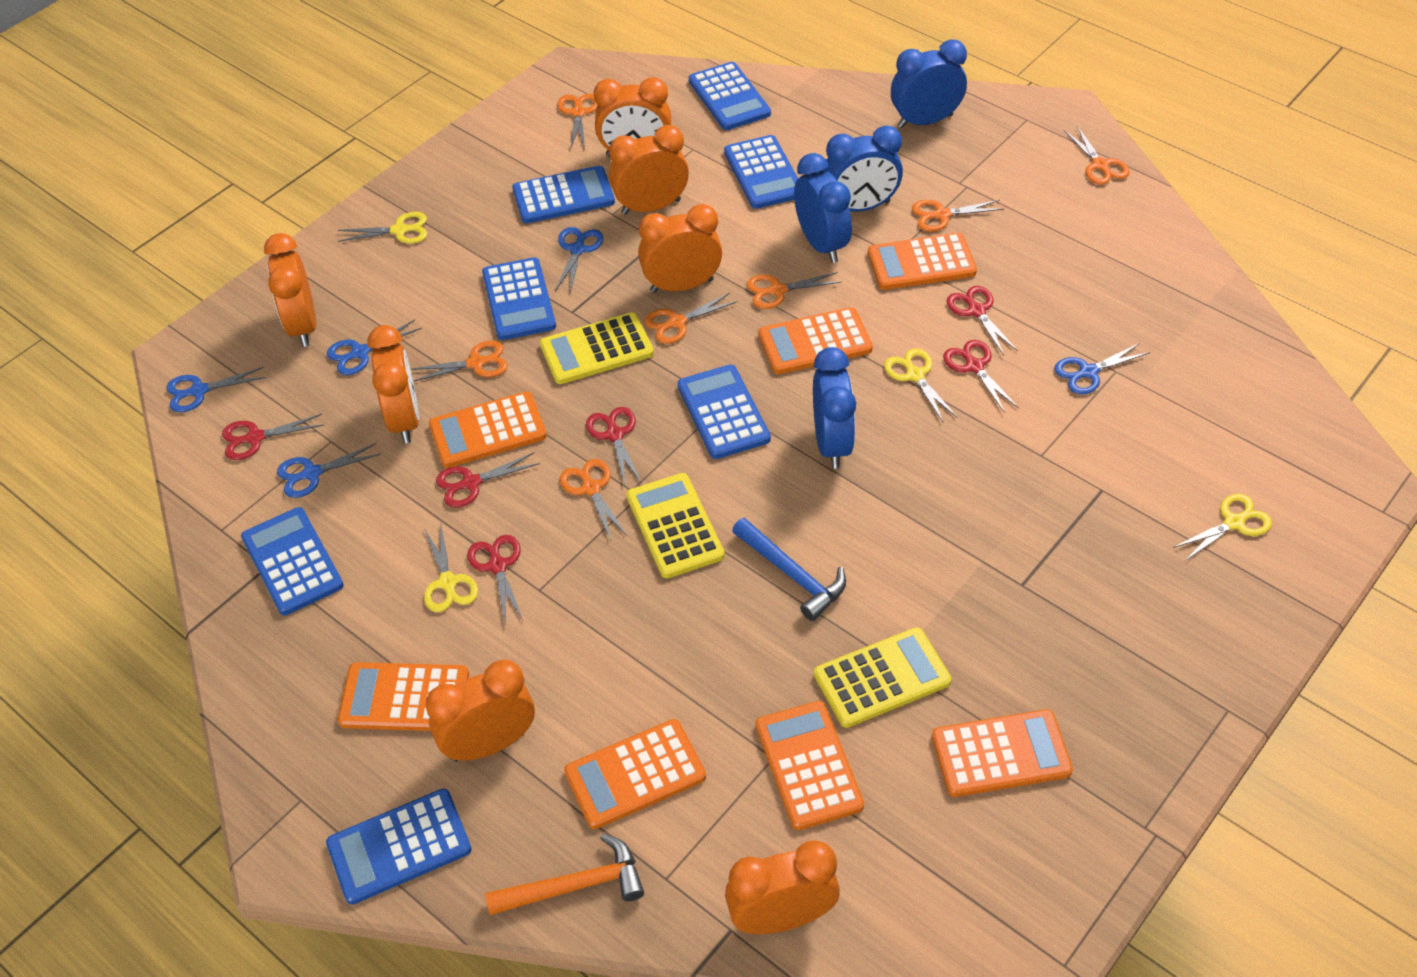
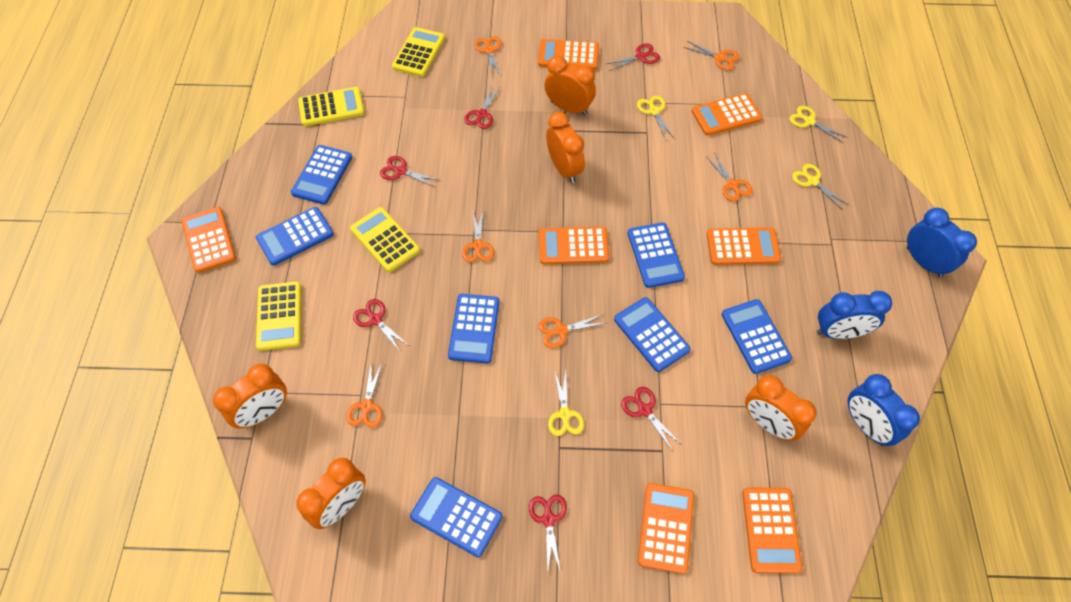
blue clock: [794,153,852,263] [813,347,856,469] [823,126,903,212] [891,39,967,128] = 4 -> [817,291,892,339] [848,374,920,446] [906,208,977,278] = 3
blue hammer: [732,518,846,621] = 1 -> none = 0
blue scissors: [166,367,267,412] [277,443,381,498] [327,320,422,375] [555,227,603,293] [1054,343,1150,395] = 5 -> none = 0
orange clock: [264,233,316,347] [368,325,419,443] [426,660,535,762] [594,77,671,157] [609,125,689,215] [638,204,722,293] [725,840,840,934] = 7 -> [213,363,287,429] [296,458,366,529] [545,55,596,115] [546,112,585,183] [745,375,817,441] = 5
orange hammer: [485,834,644,915] = 1 -> none = 0
orange scissors: [411,341,508,382] [557,94,597,148] [560,459,627,541] [645,293,738,344] [747,272,842,309] [912,200,1004,232] [1064,126,1130,185] = 7 -> [346,363,382,428] [462,210,494,262] [475,36,502,75] [538,314,607,348] [683,41,739,70] [707,154,753,201] = 6
yellow calculator: [540,312,654,384] [626,473,725,578] [814,627,951,728] = 3 -> [256,281,301,351] [298,87,364,126] [350,207,420,272] [392,27,445,77] = 4

